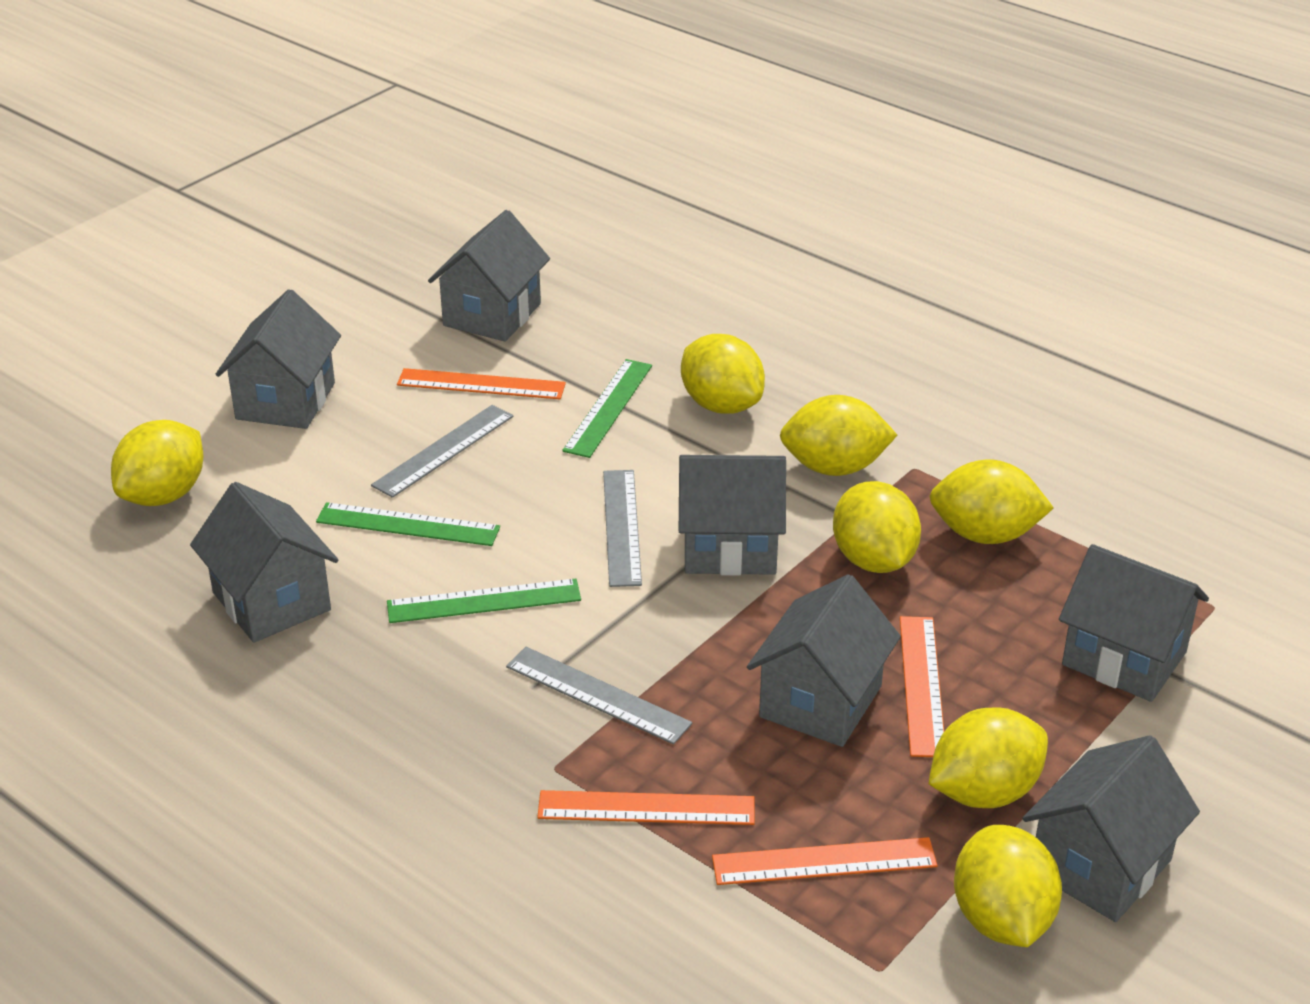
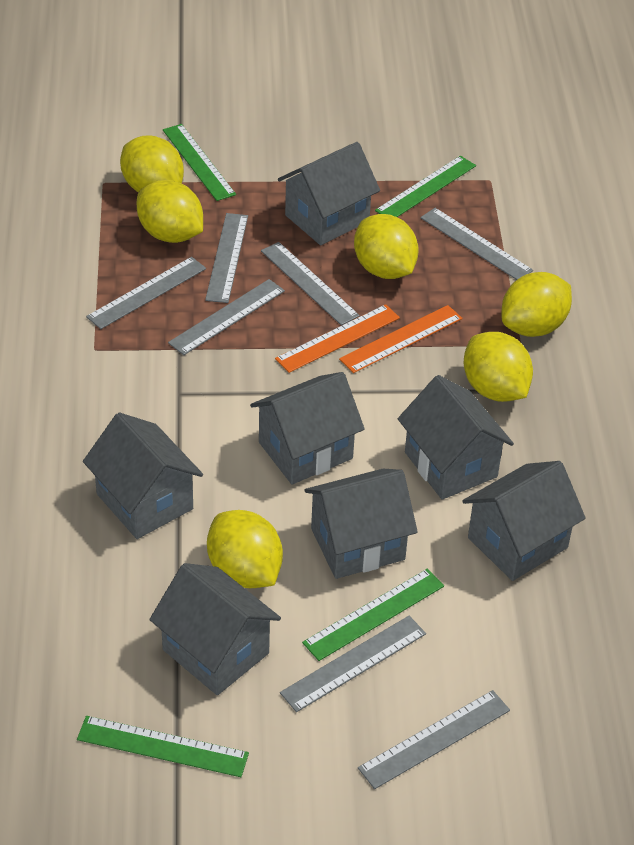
green ruler: [316,502,500,546] [387,579,581,623] [562,359,652,458] = 3 -> [77,716,249,777] [163,124,236,201] [302,569,444,661] [375,156,476,217] = 4
grey ruler: [371,405,513,498] [506,647,692,744] [603,470,642,587] = 3 -> [86,257,206,329] [168,279,285,355] [205,213,248,303] [261,242,360,325] [280,616,426,712] [358,690,510,789] [421,208,533,280] = 7
orange ruler: [397,368,566,399] [537,790,755,825] [712,837,937,885] [900,616,944,757] = 4 -> [275,304,400,373] [339,305,462,373] = 2
yellow lemon: [111,420,204,506] [681,334,765,414] [780,395,897,476] [833,481,921,573] [929,460,1054,544] [929,708,1048,808] [954,825,1062,947] = 7 -> [120,136,184,192] [137,180,203,243] [207,510,283,588] [354,214,419,279] [464,332,533,402] [501,272,572,337] = 6

